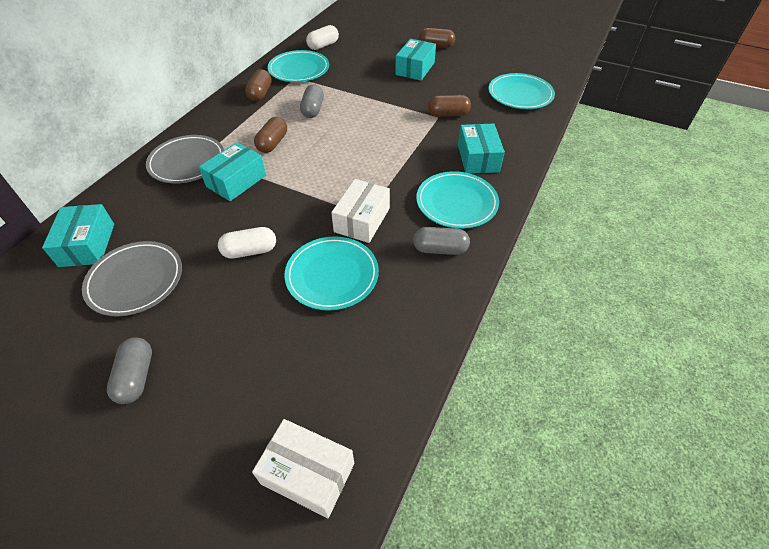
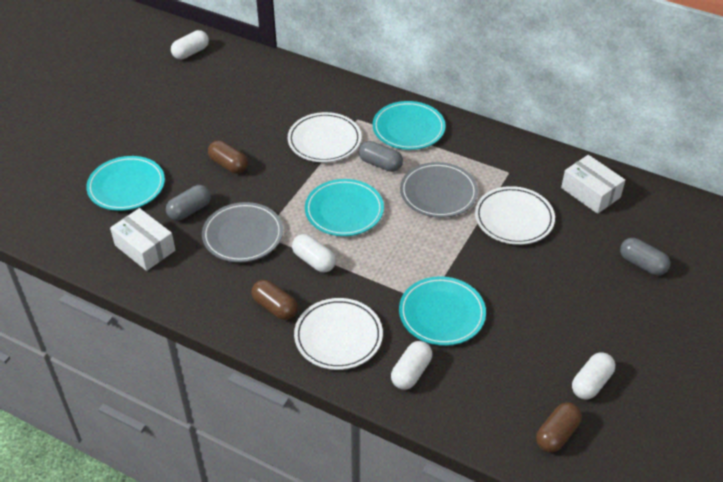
brown capsule: [245,69,272,101] [254,117,287,153] [419,28,455,48] [428,95,471,117] = 4 -> [208,140,248,174] [252,280,298,320] [536,402,582,453] = 3
turquoise box: [42,204,114,267] [199,142,266,201] [395,39,436,81] [458,124,505,174] = 4 -> none = 0
white capsule: [218,227,276,259] [306,25,339,50] = 2 -> [171,30,209,59] [292,234,336,272] [391,341,432,390] [572,352,615,399] = 4
white plate: none = 0 -> [288,112,361,162] [294,298,383,370] [475,186,555,245] = 3

